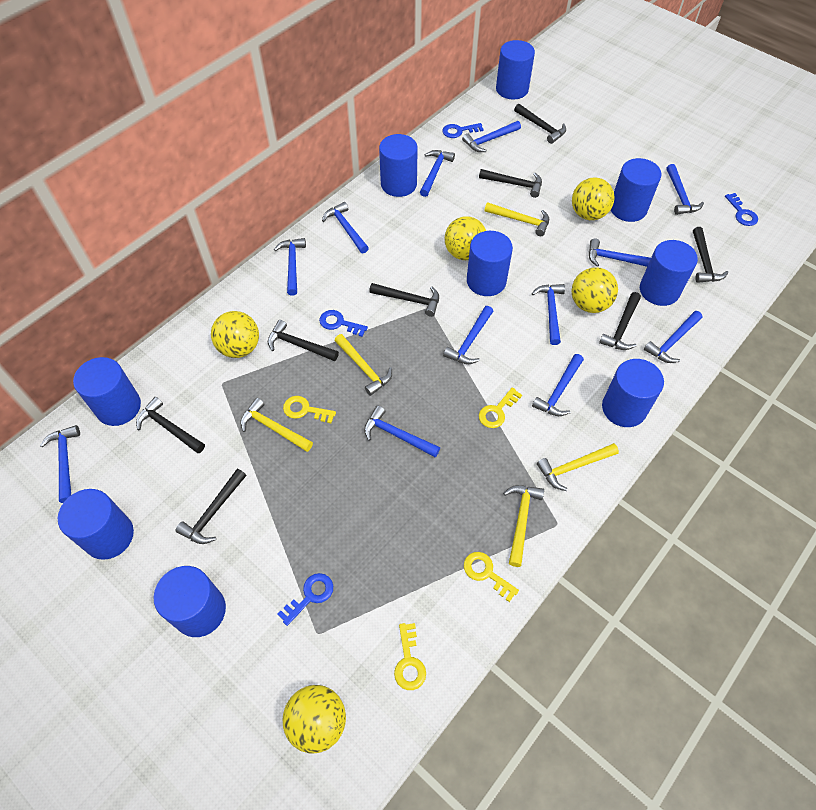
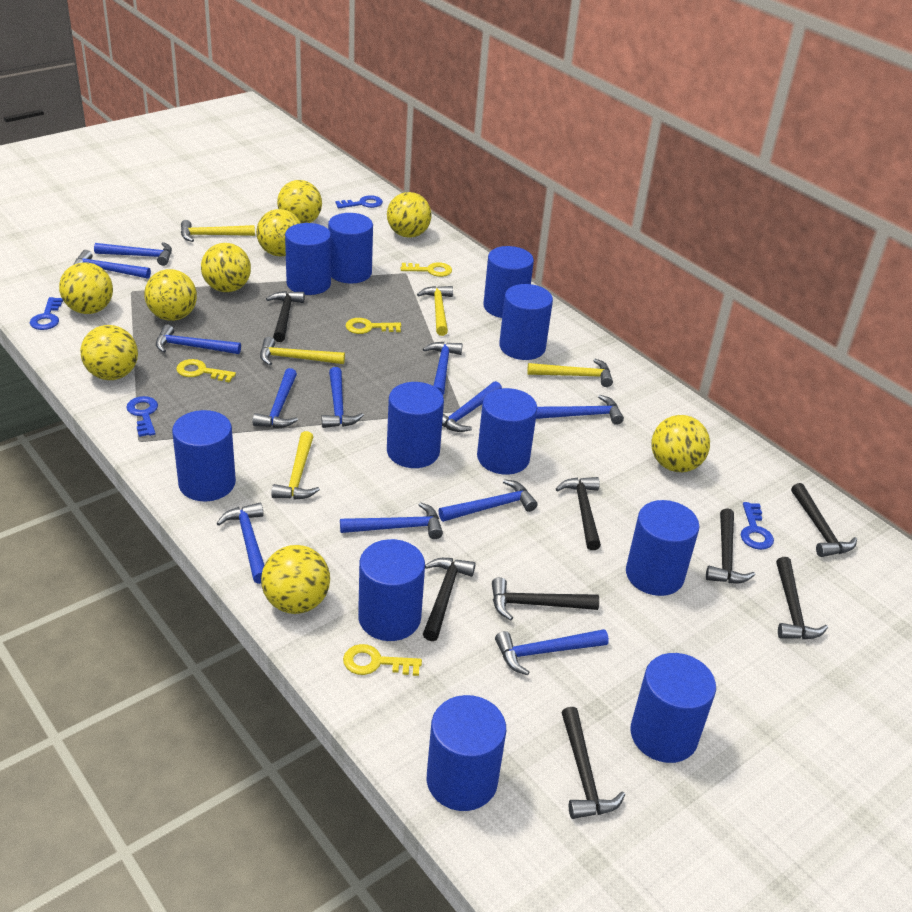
blue cylinder: [58,489,134,560] [73,357,141,426] [154,566,226,637] [379,134,418,197] [467,231,513,296] [496,40,535,99] [602,359,664,427] [611,158,661,222] [640,240,698,306] = 9 -> [172,410,236,501] [285,223,331,295] [328,213,373,283] [358,539,425,641] [387,382,444,468] [427,695,506,811] [477,388,537,475] [483,246,534,318] [499,284,553,360] [626,500,699,596] [630,653,716,763] = 11
yellow ball: [211,311,259,358] [283,685,346,754] [445,217,486,260] [571,267,618,313] [572,178,614,220] = 5 -> [59,262,113,314] [80,325,138,380] [144,269,197,321] [201,243,251,292] [256,209,301,257] [261,545,330,614] [277,180,322,223] [387,192,431,238] [651,415,710,472] = 9

